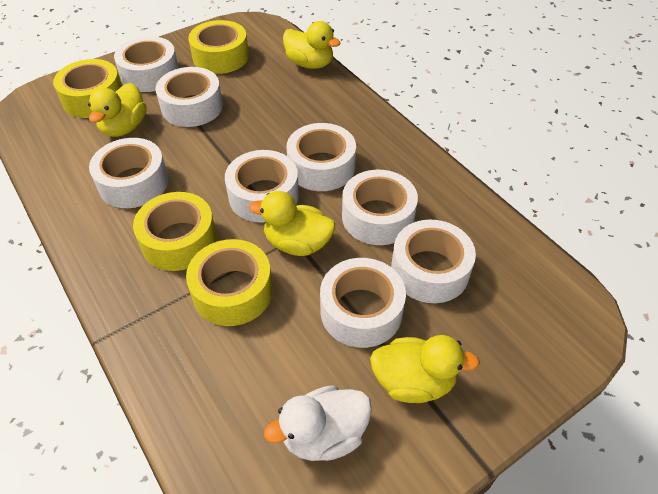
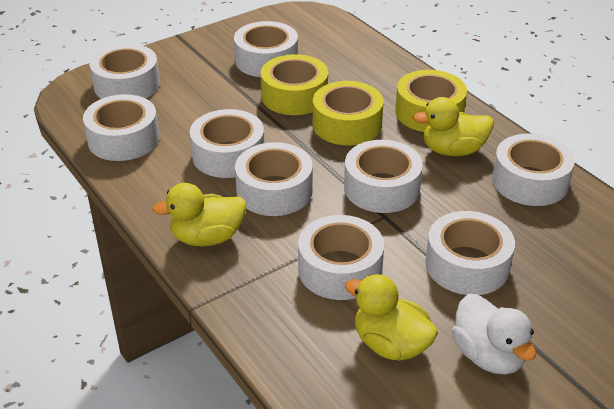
white tape: [89,138,169,208] [114,36,179,92] [155,67,223,127] [225,150,299,223] [287,123,356,191] [320,258,406,348] [342,170,418,245] [391,219,476,303] = 8 -> [83,94,159,161] [90,44,160,99] [190,109,264,178] [234,21,298,77] [235,142,313,216] [298,215,384,300] [344,140,423,213] [425,211,515,295] [492,134,575,206] = 9
yellow duck: [88,83,147,137] [249,191,335,256] [283,21,341,69] [370,335,480,403] = 4 -> [152,183,246,247] [345,274,438,361] [413,97,494,156] = 3
yellow tape: [53,59,122,118] [133,192,217,271] [186,239,273,326] [188,20,249,74] = 4 -> [261,54,328,115] [313,81,383,146] [395,70,467,132] = 3

